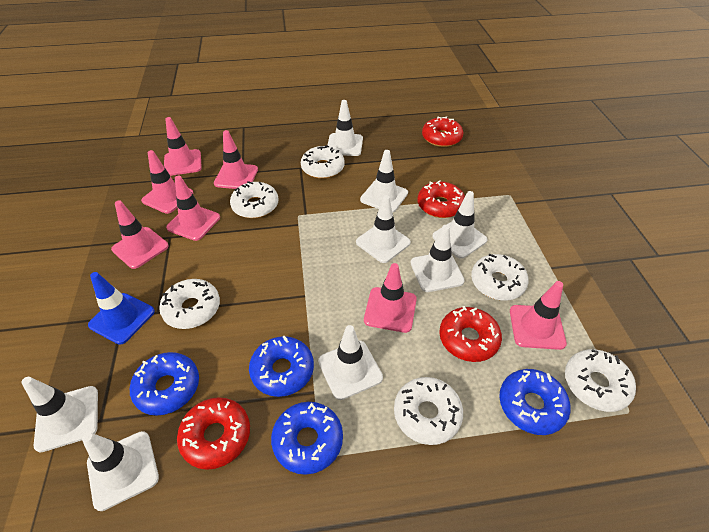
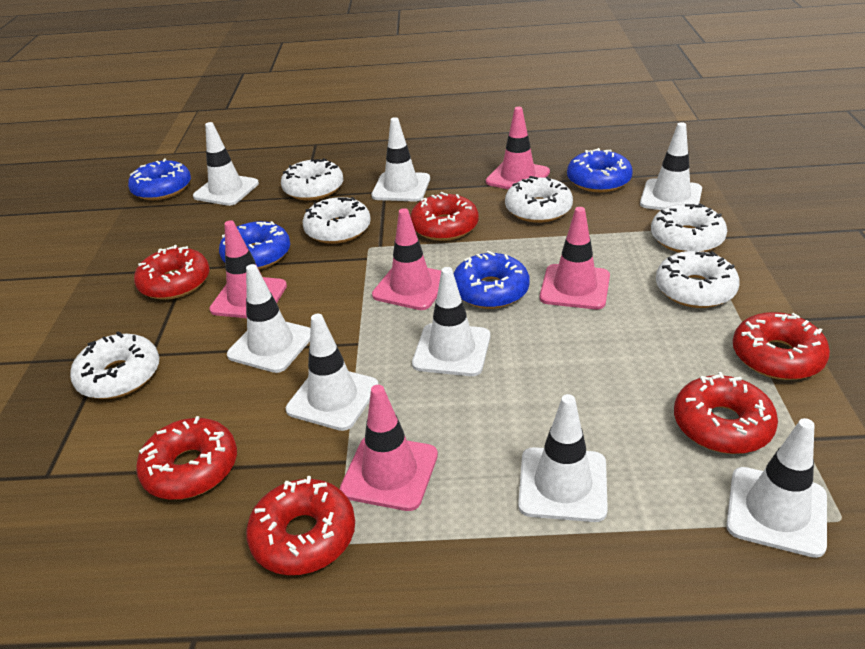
blue traffic cone: [88,272,155,345] = 1 -> none = 0
pink traffic cone: [111,201,169,269] [141,150,193,214] [164,117,202,176] [166,175,220,241] [214,130,258,189] [364,263,417,333] [510,281,567,350] = 7 -> [209,220,287,318] [340,385,438,511] [372,208,441,310] [486,107,550,190] [540,207,610,309] = 5
red donut: [177,397,250,470] [417,180,465,218] [422,116,463,147] [439,306,502,362] = 4 -> [134,245,210,300] [136,416,237,500] [246,476,355,575] [410,192,478,241] [674,372,778,454] [733,312,830,380] = 6

